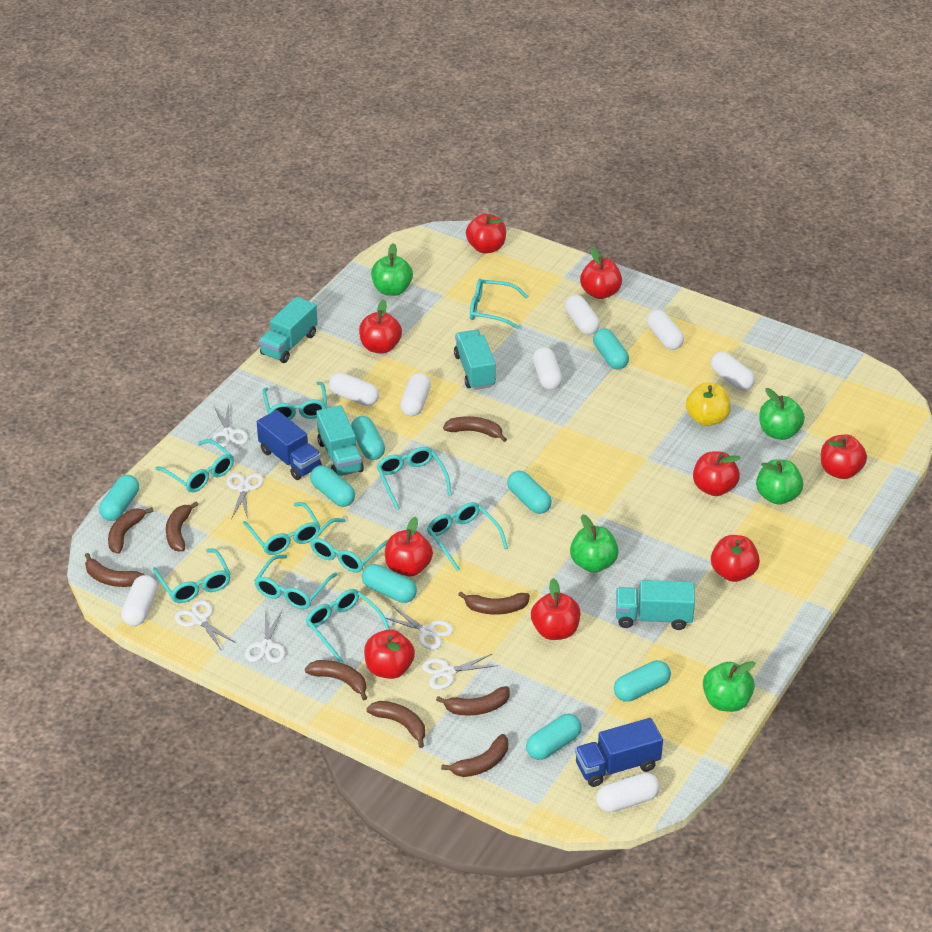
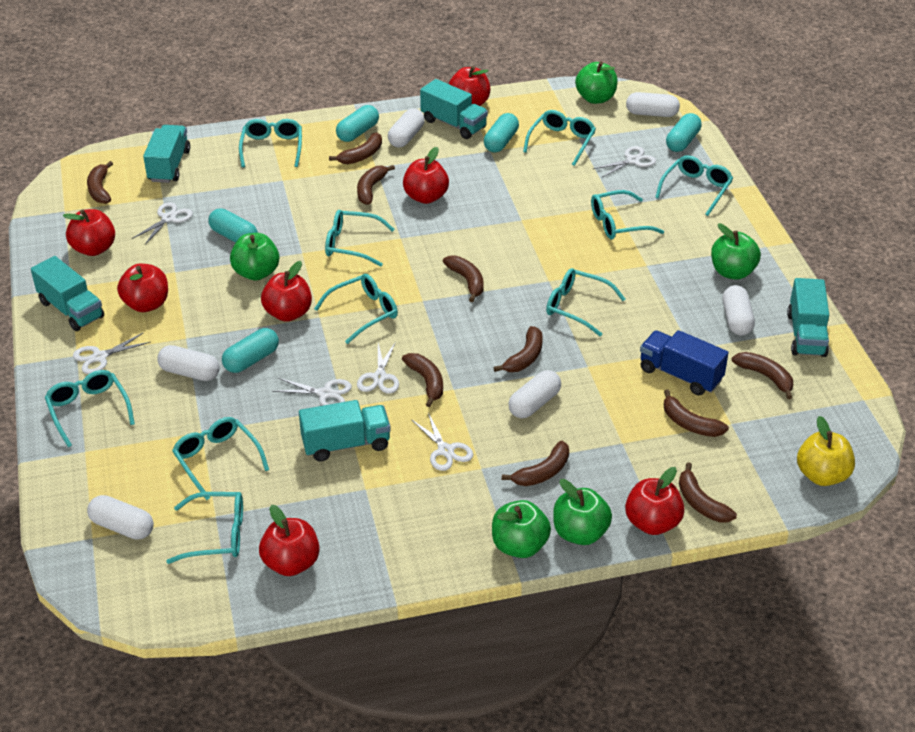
blue truck: [257,410,322,480] [575,718,663,787] = 2 -> [640,330,728,395] = 1
brown banana: [85,553,144,587] [108,507,153,554] [166,502,199,551] [305,660,367,700] [367,701,425,748] [436,686,510,716] [441,734,508,777] [443,416,507,442] [458,591,530,615] = 9 -> [87,161,113,204] [329,132,382,164] [357,165,395,205] [402,353,443,407] [443,256,484,302] [493,326,543,372] [502,441,569,486] [664,390,729,437] [679,462,737,522] [732,352,793,399] = 10
red apple: [359,299,402,354] [364,629,415,679] [385,517,433,576] [466,214,506,254] [531,578,580,640] [580,248,622,299] [693,451,740,496] [711,535,760,582] [821,435,867,479] = 9 -> [63,209,115,256] [117,264,168,312] [259,505,320,576] [261,261,312,322] [403,147,449,204] [449,66,490,106] [625,467,685,535] = 7
turquoise capsule: [99,475,139,521] [310,465,355,507] [351,416,385,460] [362,564,417,603] [507,471,552,514] [526,714,582,760] [593,328,629,370] [614,660,671,702] = 8 -> [209,208,258,243] [222,328,279,373] [336,105,379,142] [484,113,519,153] [666,113,702,152] = 5
turquoise truck: [259,297,318,363] [316,405,364,476] [454,330,496,390] [616,580,695,630] = 4 -> [31,256,104,331] [143,125,190,183] [299,400,391,462] [420,79,488,139] [787,278,829,357] = 5
white capsule: [121,575,158,626] [329,372,379,406] [400,373,431,416] [533,347,562,390] [565,295,600,335] [596,772,660,812] [647,310,684,350] [711,352,755,391] = 8 -> [87,495,154,540] [157,345,219,381] [388,108,425,148] [508,370,561,418] [626,92,680,117] [722,285,755,336] = 6

